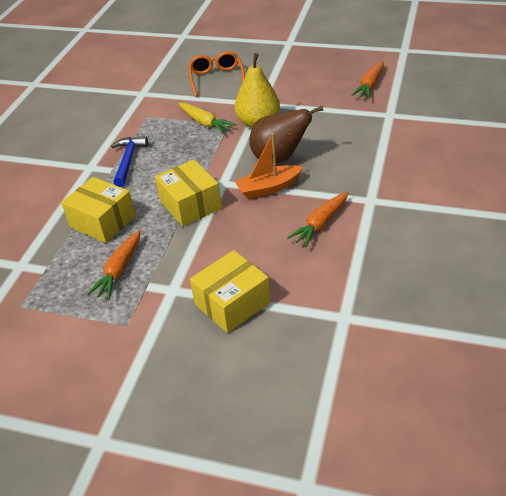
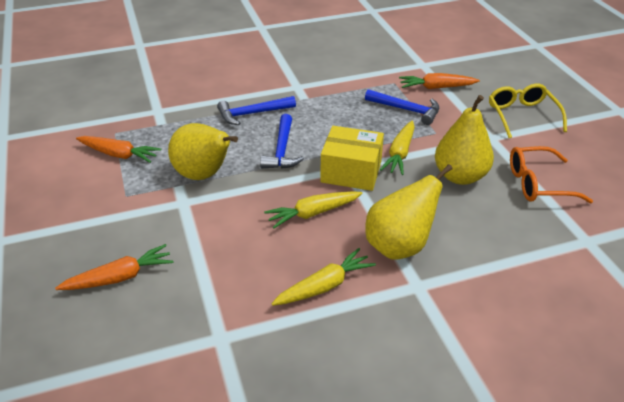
blue hammer: [111,136,148,187] = 1 -> [217,96,296,125] [260,114,304,169] [365,89,439,125] = 3
brown pear: [249,106,323,163] = 1 -> none = 0
orange boat: [235,133,303,199] = 1 -> none = 0
yellow box: [61,177,136,243] [155,160,222,227] [190,250,270,333] = 3 -> [320,126,384,191] = 1
yellow carrot: [178,103,236,134] = 1 -> [264,191,363,228] [271,248,376,306] [380,121,415,175] = 3
yellow glasses: none = 0 -> [489,84,567,138] = 1
yellow pear: [235,53,280,128] = 1 -> [168,123,238,180] [365,164,453,260] [435,95,494,185] = 3

